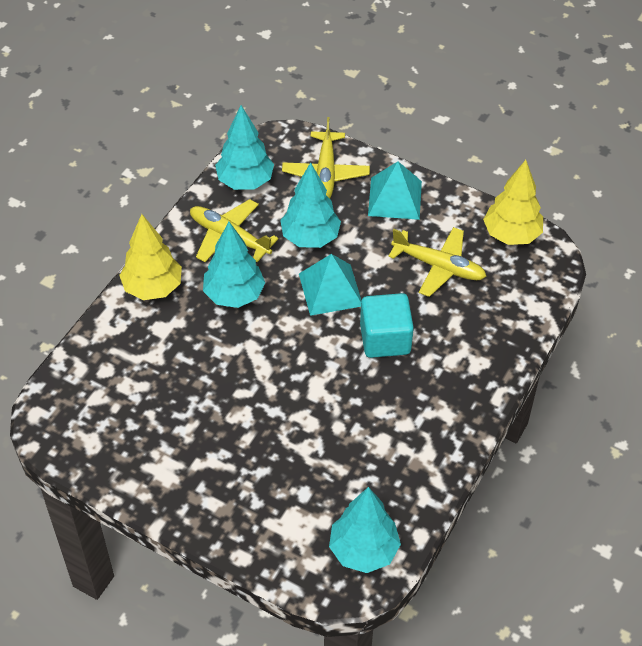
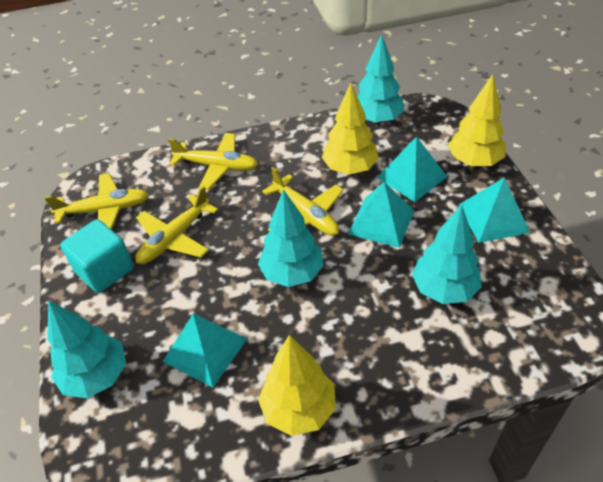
turquoise pyramid: [299,254,362,316] [368,161,422,220] = 2 -> [162,314,247,388] [348,182,414,248] [377,136,447,202] [459,177,530,243] = 4
yellow plane: [190,199,278,262] [282,117,370,198] [388,227,486,297] = 3 -> [45,173,149,230] [135,186,218,264] [168,133,258,190] [262,167,344,236] = 4
yellow tree: [119,214,182,300] [483,160,543,245] = 2 -> [258,335,336,436] [322,83,379,174] [448,74,506,167] = 3

